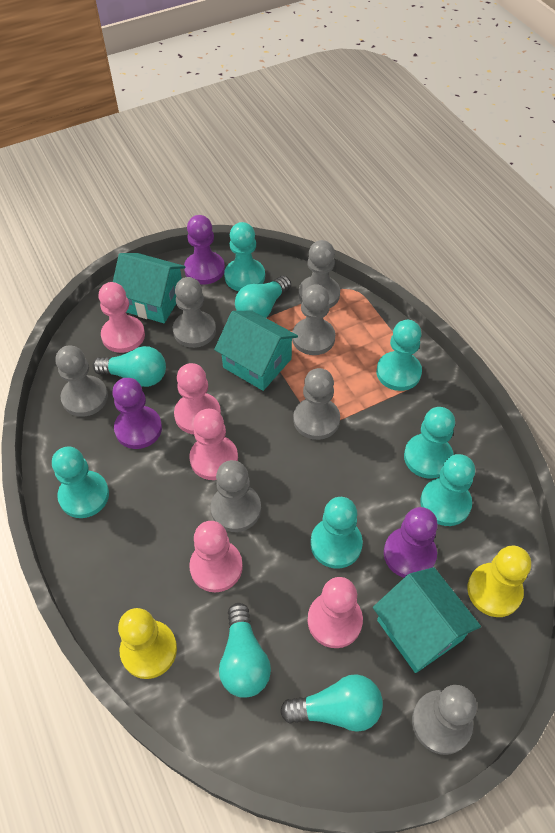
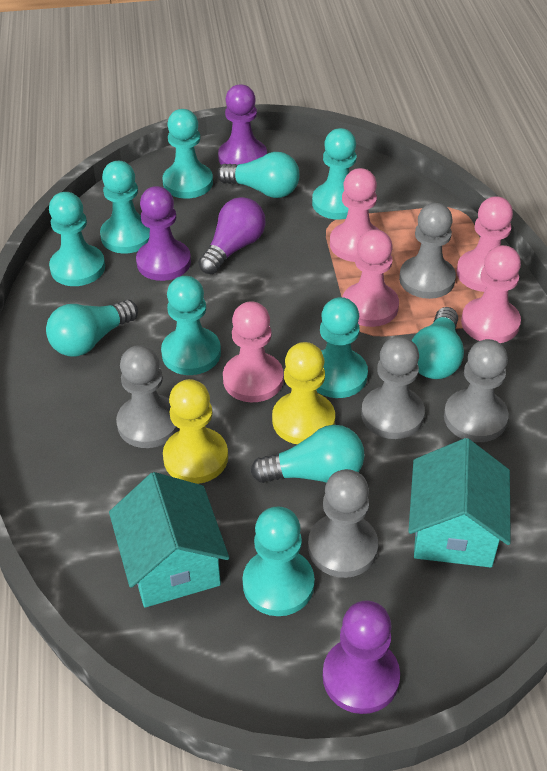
grey pawn: [56,345,108,417] [173,277,216,348] [211,460,261,532] [292,284,335,355] [293,368,340,440] [299,240,340,308] [412,685,477,755] = 7 -> [116,345,179,448] [308,469,378,578] [361,336,425,439] [399,203,456,299] [444,339,509,442] = 5
purple light bulb: none = 0 -> [198,197,266,274] = 1
turquoise house: [113,253,186,323] [214,311,298,391] [373,567,481,673] = 3 -> [109,472,229,608] [408,438,511,568] = 2
turquoise pawn: [52,446,109,518] [224,222,265,291] [310,497,363,569] [376,320,422,391] [404,407,455,479] [420,454,475,526] = 6 -> [49,192,105,286] [100,161,150,254] [161,276,221,375] [162,109,213,199] [242,507,315,616] [312,128,356,220] [317,297,368,398] = 7

